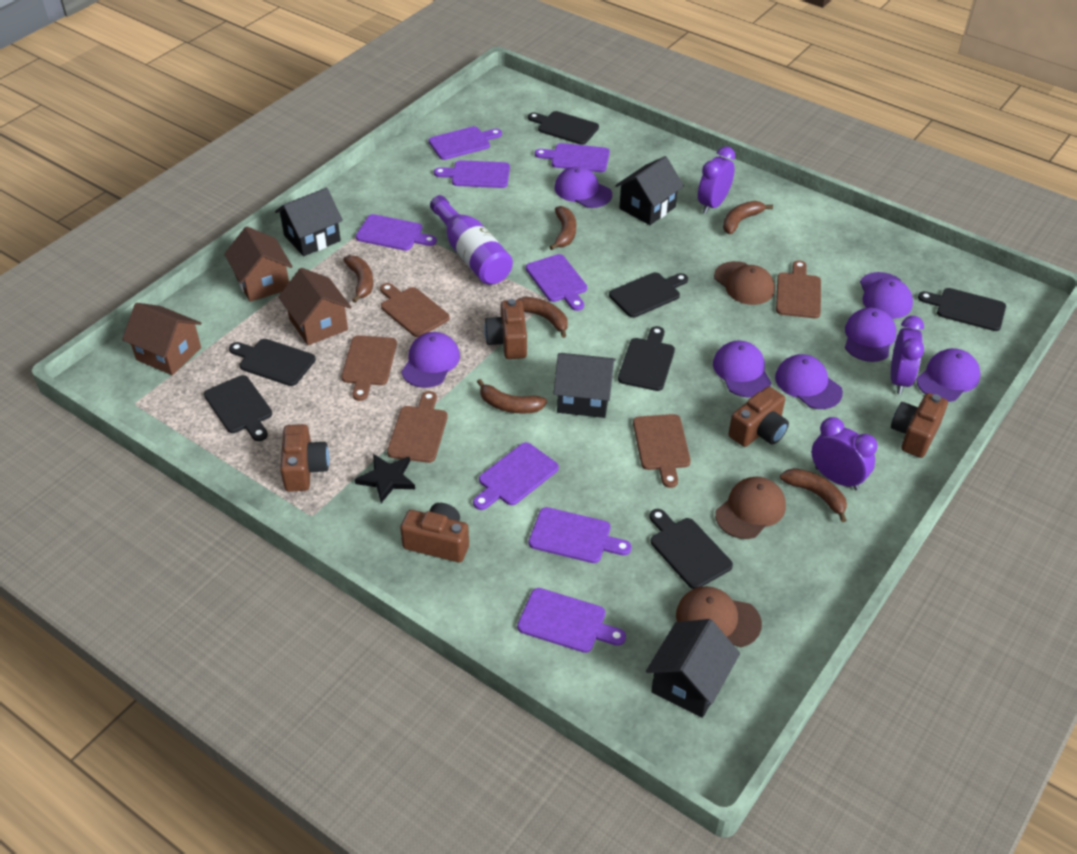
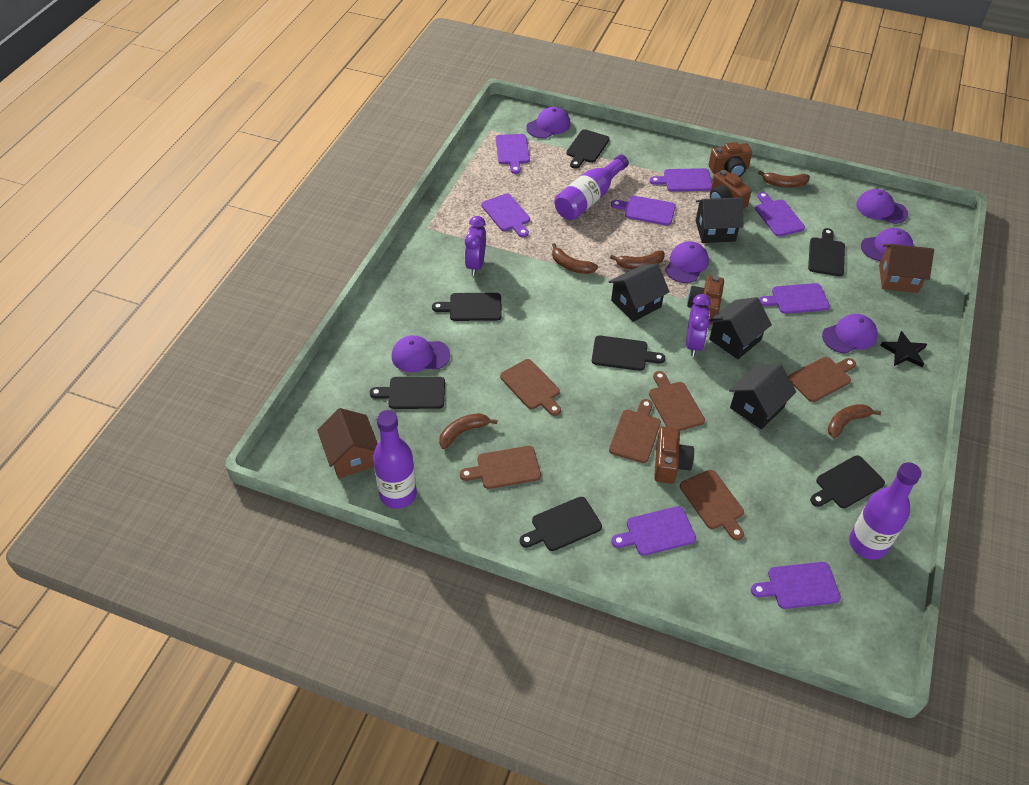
brown banana: [343,255,373,303] [477,379,547,414] [517,297,568,338] [550,206,576,250] [723,201,773,234] [780,468,847,522] = 6 -> [439,413,497,449] [552,243,598,274] [610,250,665,269] [758,171,810,188] [828,404,881,438] = 5
brown camera: [280,424,329,492] [400,503,469,562] [484,299,527,359] [729,386,789,447] [891,393,948,458] = 5 -> [654,427,694,484] [687,276,724,325] [709,142,752,177] [710,170,752,209] = 4
brown cap: [676,586,762,647] [714,261,775,305] [715,477,786,539] = 3 -> none = 0
brown cutting board: [341,335,397,401] [380,283,450,337] [387,391,448,463] [633,414,691,488] [776,260,821,318] = 5 -> [460,446,541,489] [500,359,561,416] [609,399,661,463] [649,371,705,431] [680,470,744,541] [789,357,856,402] = 6
brown house: [122,303,202,375] [224,226,293,302] [279,268,351,345] = 3 -> [317,408,378,478] [879,244,934,293] = 2
purple bottle: [430,195,513,285] = 1 -> [373,410,417,509] [554,155,629,220] [849,462,922,560] = 3
purple cap: [401,332,460,388] [555,166,612,208] [713,340,771,397] [775,354,843,409] [845,308,896,362] [860,272,913,319] [917,348,981,402] = 7 -> [392,335,450,372] [526,107,570,139] [665,241,709,283] [822,314,878,353] [856,189,908,224] [861,228,914,261] = 6
purple clock: [698,146,735,214] [811,417,877,490] [891,316,924,394] = 3 -> [465,216,486,276] [686,294,711,357] = 2

